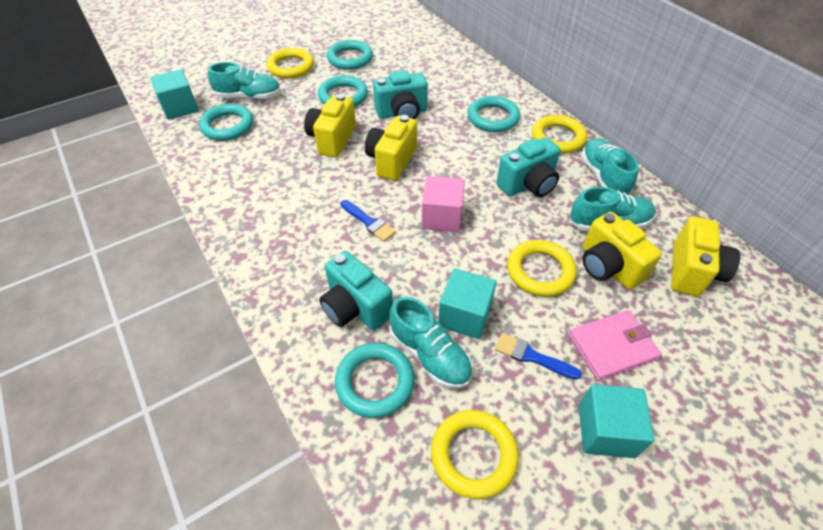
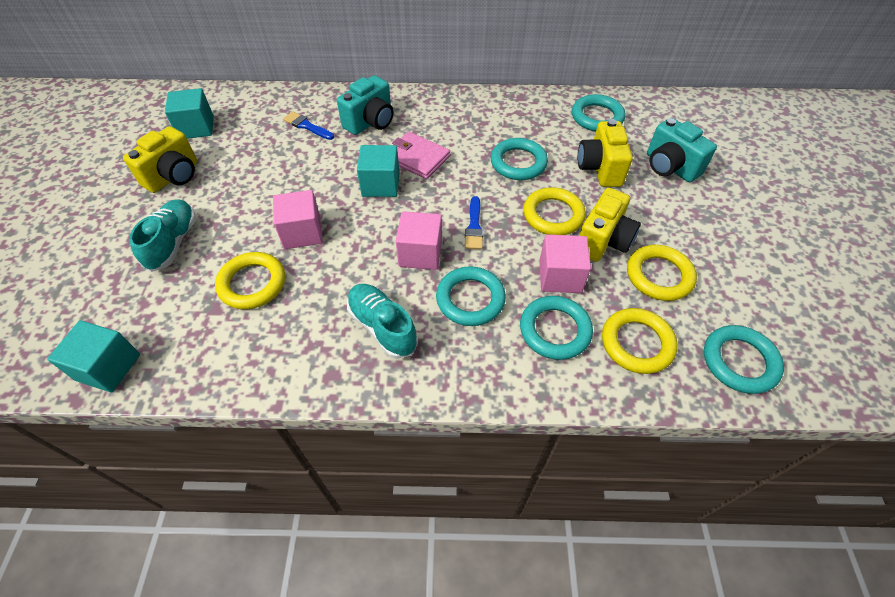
pink cube: [421,176,465,233] = 1 -> [273,190,323,249] [396,211,442,270] [539,234,591,293] = 3
turquoise camera: [319,251,393,330] [373,70,428,119] [496,137,560,197] = 3 -> [337,75,394,135] [647,118,717,182] = 2
turquoise shoe: [208,62,281,100] [389,296,473,389] [570,187,656,231] [581,138,639,195] = 4 -> [129,199,196,272] [347,284,418,359] = 2
yellow camera: [304,94,356,157] [365,115,417,181] [582,212,662,289] [671,216,740,297] = 4 -> [123,126,198,193] [578,119,633,187] [579,188,641,262] = 3

